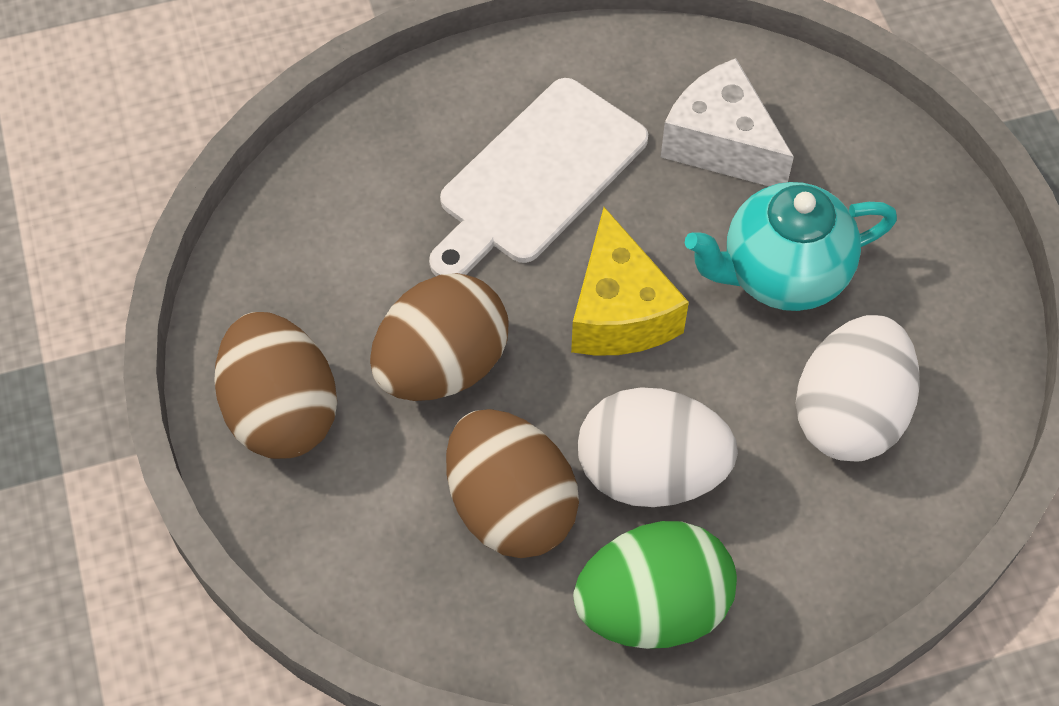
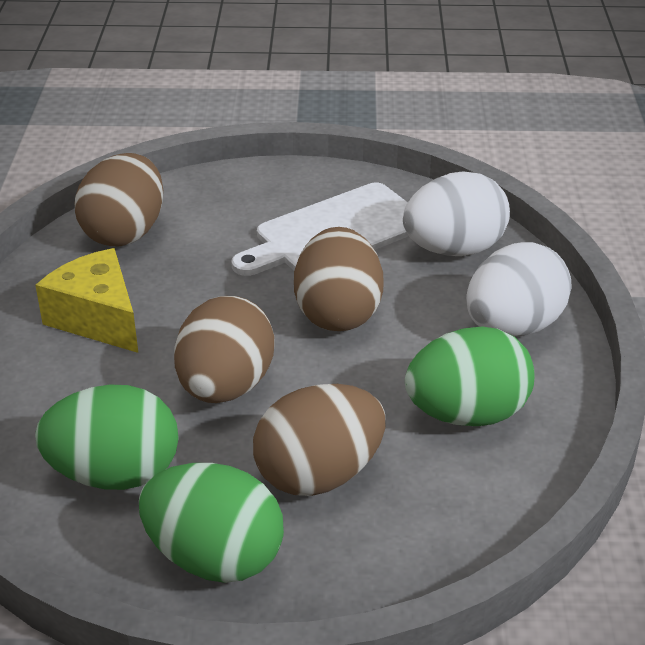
brown egg: [214,312,337,459] [370,273,509,401] [446,409,579,558] = 3 -> [75,153,163,247] [174,296,274,403] [253,384,385,496] [294,227,384,331] = 4
green egg: [573,521,737,649] = 1 -> [35,385,179,490] [139,463,284,583] [405,326,534,426] = 3
turquoise teapot: [685,182,897,311] = 1 -> none = 0
white cheese: [661,58,794,186] = 1 -> none = 0

